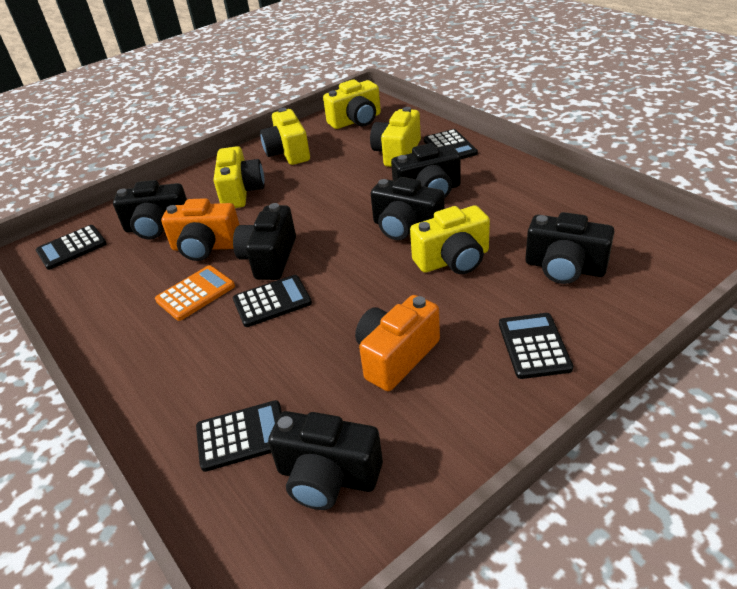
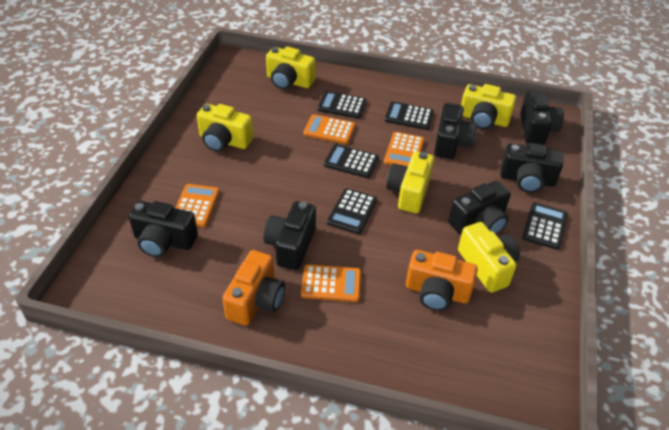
orange calculator: [155,265,235,321] = 1 -> [175,184,220,227] [301,264,361,302] [304,114,355,144] [384,132,424,166] = 4

